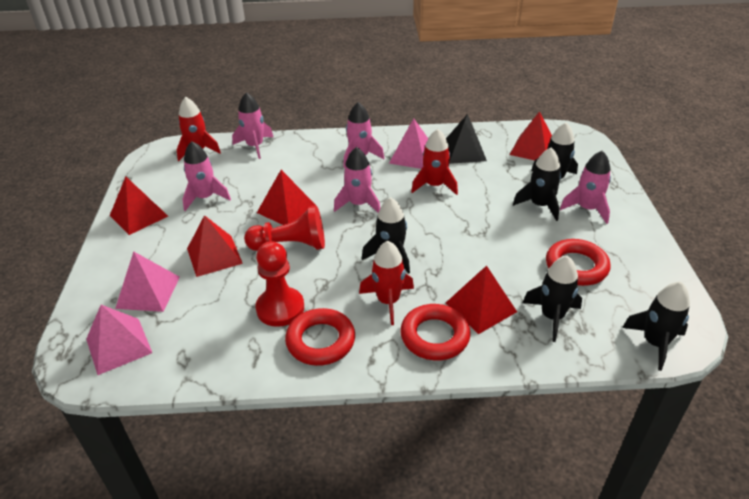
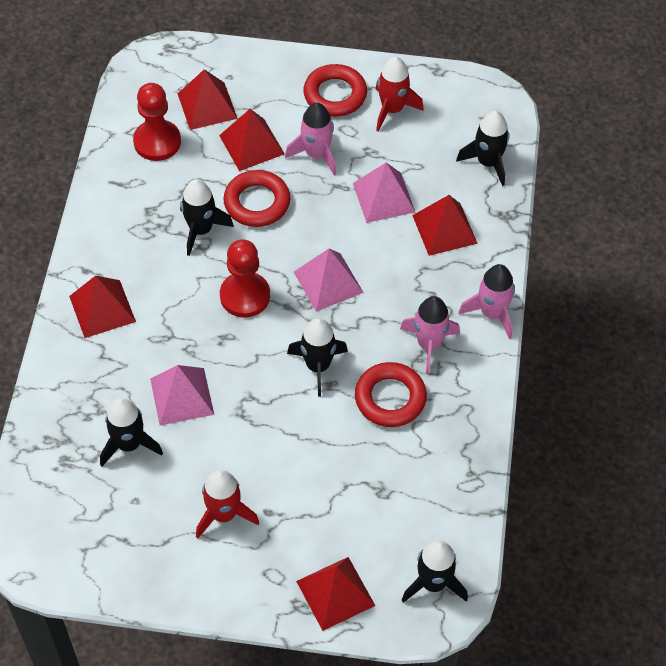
black pyramid: [446,114,487,164] = 1 -> none = 0
pink rocket: [183,141,231,211] [232,92,273,159] [334,147,380,213] [343,102,384,168] [560,151,611,224] = 5 -> [285,102,336,176] [400,296,460,374] [458,264,515,339] = 3
red rocket: [177,97,221,161] [359,241,414,325] [411,129,458,195] = 3 -> [196,470,259,539] [376,57,424,131] = 2

